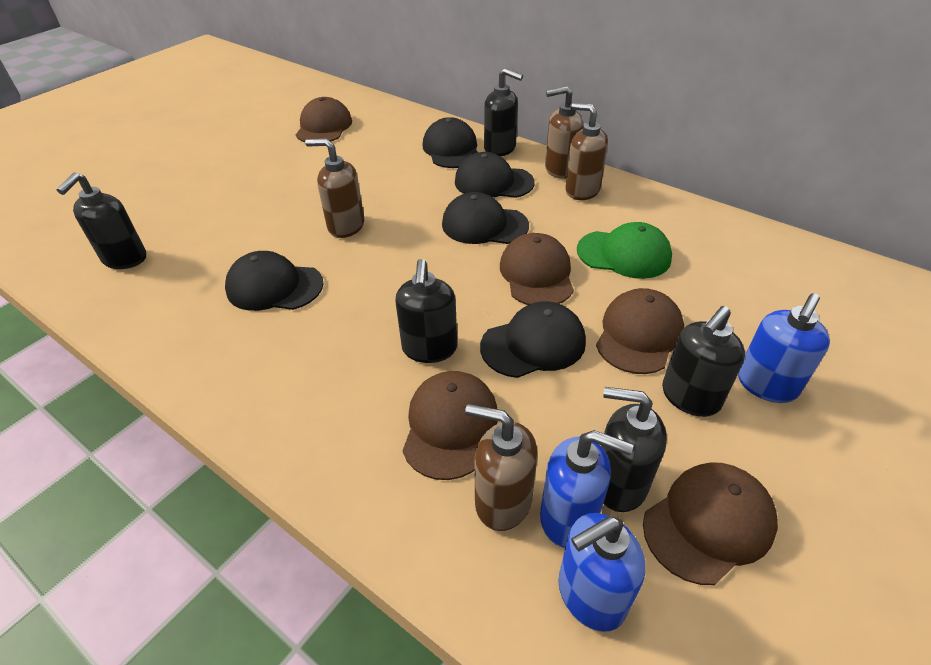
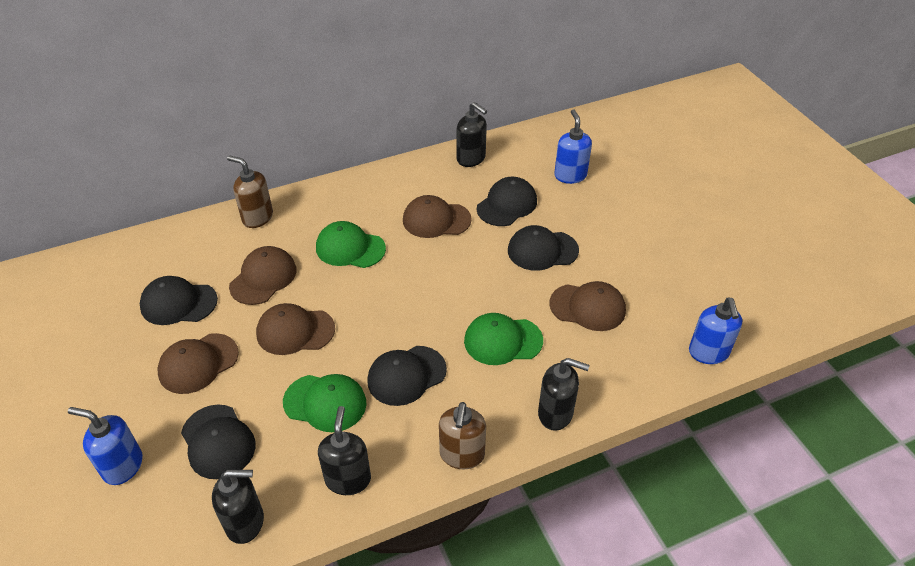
black soap dispenser: [57,172,146,269] [395,259,457,363] [484,68,523,156] [601,387,667,512] [662,306,745,417] = 5 -> [212,470,264,544] [318,406,371,495] [457,102,487,167] [538,358,589,431] = 4
brown soap dispenser: [305,138,365,238] [465,404,538,531] [545,86,583,179] [565,103,608,200] = 4 -> [227,155,273,228] [439,402,486,469] = 2
green cap: [577,222,672,279] = 1 -> [283,374,367,432] [316,221,386,268] [464,313,543,365] = 3

